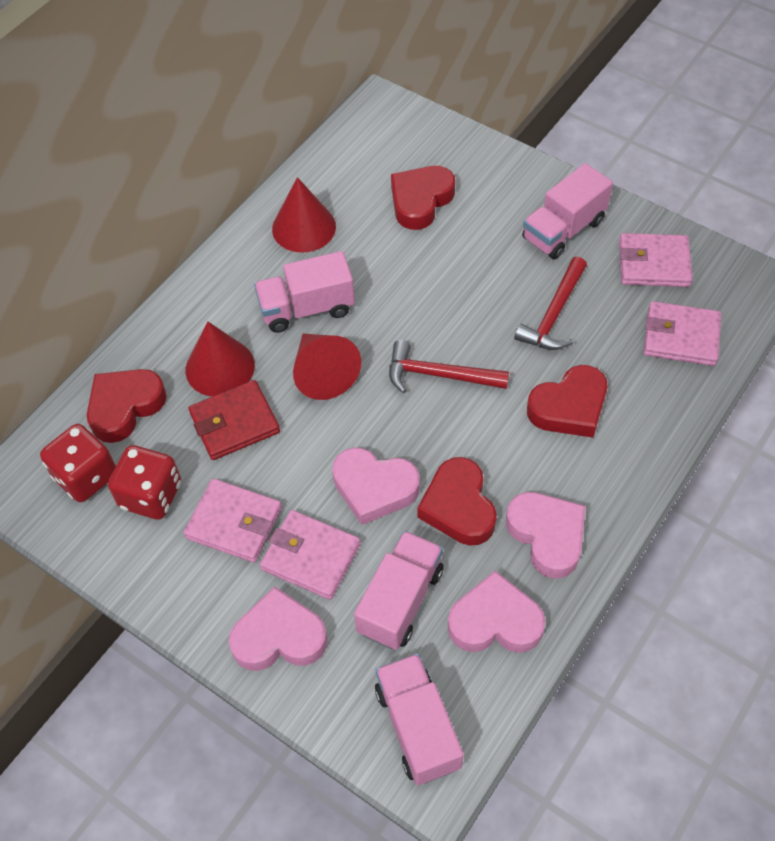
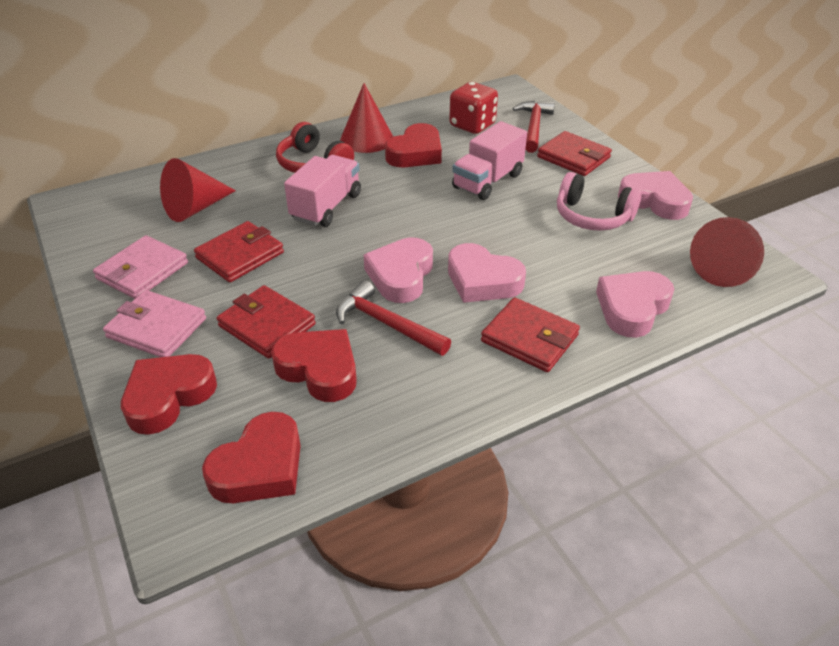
pink headphones: none = 0 -> [557,172,642,231] = 1
pink truck: [254,251,355,333] [354,531,444,650] [375,653,464,785] [522,163,613,259] = 4 -> [284,155,361,227] [452,121,527,200] = 2
pink wallet: [184,479,282,563] [260,510,361,600] [619,233,693,287] [644,301,721,366] = 4 -> [93,235,188,299] [103,290,206,357] = 2
red dice: [40,424,116,502] [108,445,181,520] = 2 -> [449,82,498,134] = 1
red headphones: none = 0 -> [276,122,354,173] = 1
red wallet: [189,380,280,460] = 1 -> [194,221,284,283] [217,285,316,359] [481,297,580,372] [537,131,612,176] = 4

